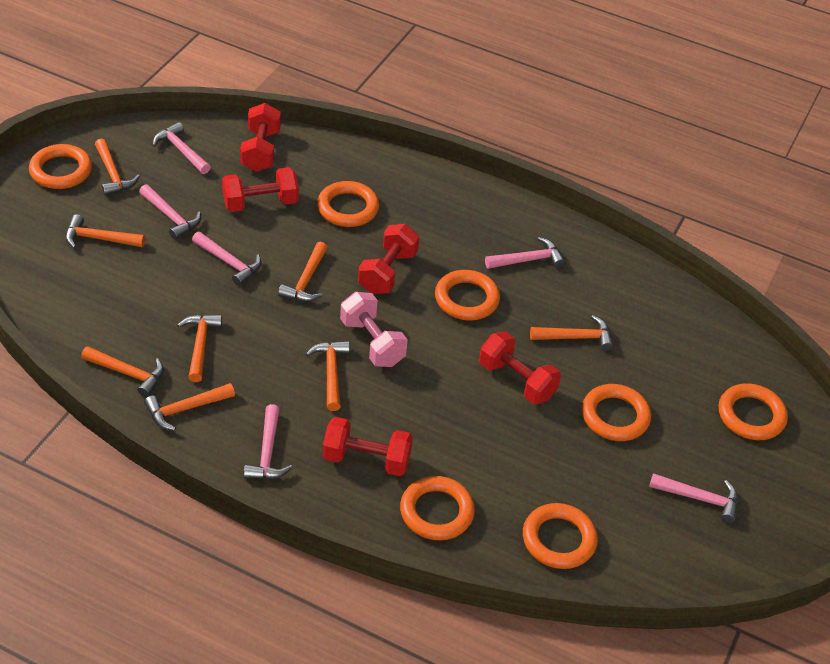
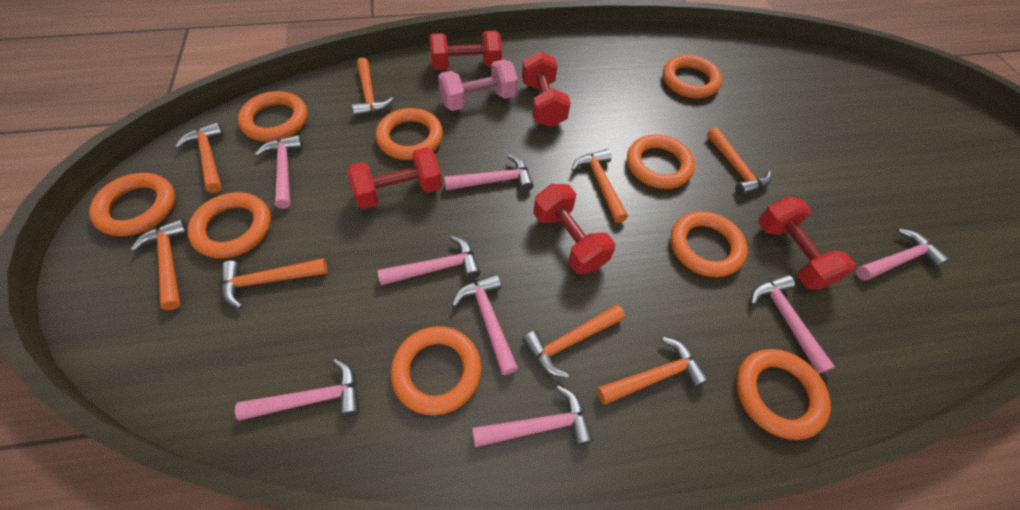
orange ring: [29,144,92,189] [317,181,379,227] [400,476,475,540] [435,270,500,320] [523,503,598,569] [582,384,651,441] [719,383,788,440] = 7 -> [89,173,176,236] [187,192,271,258] [238,91,308,142] [375,108,443,160] [391,326,482,415] [627,135,695,189] [663,55,723,98] [670,211,748,277] [736,349,831,440] = 9
pink hammer: [139,184,201,240] [153,122,211,174] [192,232,262,286] [244,404,293,479] [485,237,565,269] [649,473,738,523] = 6 -> [235,359,360,421] [255,135,303,209] [378,236,481,286] [444,155,534,191] [452,274,518,375] [472,385,593,447] [751,275,835,374] [856,229,949,281] = 8

